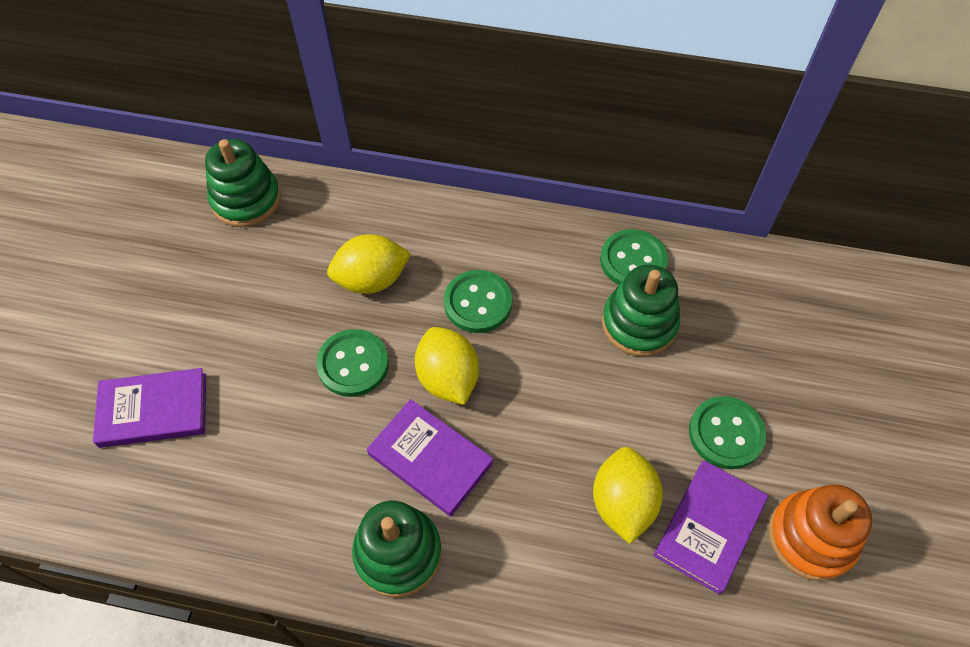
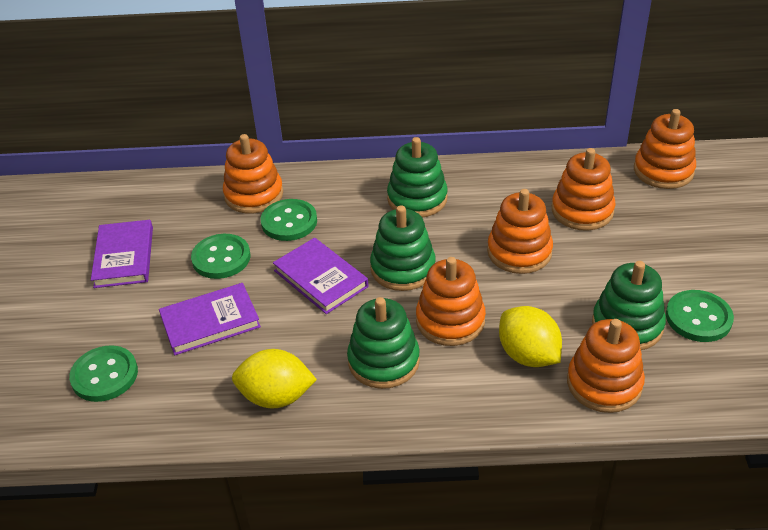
green stacking toy: [205,139,281,227] [352,501,442,598] [602,265,680,356] = 3 -> [347,297,420,389] [370,205,436,291] [387,137,448,217] [592,261,666,350] = 4
orange stacking toy: [768,484,872,581] = 1 -> [223,134,283,214] [416,257,486,346] [487,189,553,274] [552,148,616,231] [567,319,645,413] [634,109,696,189] = 6
yellow lemon: [327,234,411,294] [415,327,479,405] [593,447,663,544] = 3 -> [232,349,317,408] [499,306,562,367] = 2

